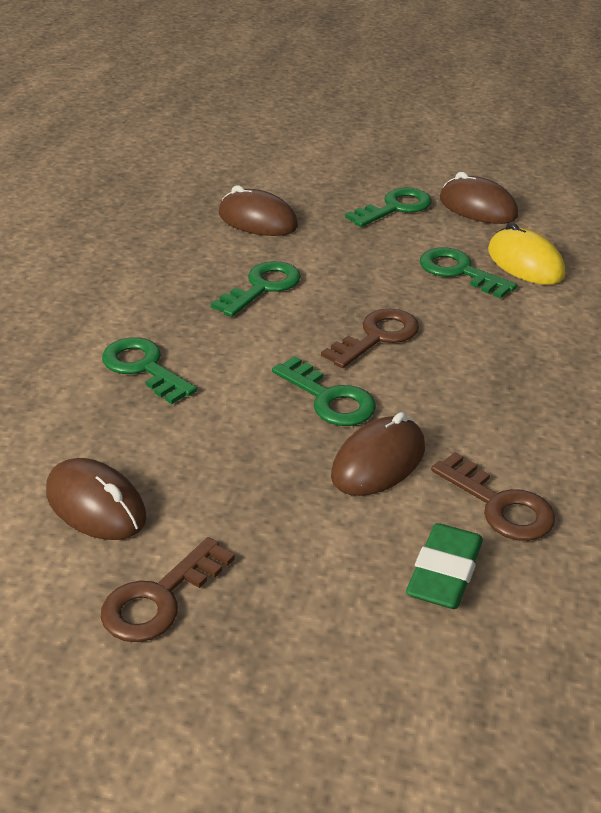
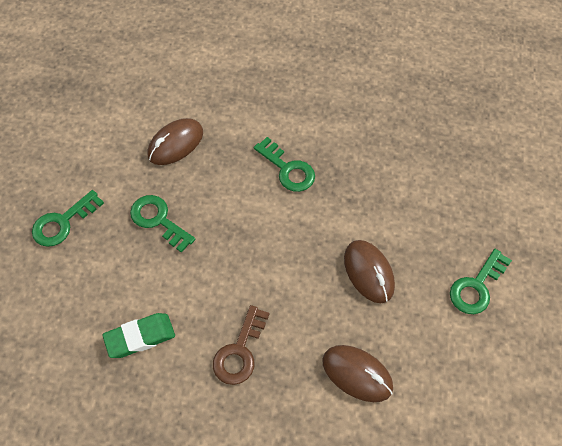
brown key: [101,537,235,642] [321,308,419,368] [431,452,555,541] = 3 -> [213,305,269,385] = 1
brown mouse: [46,458,147,540] [219,185,298,236] [331,412,425,496] [440,172,518,224] = 4 -> [148,118,203,165] [322,345,393,402] [344,240,395,303] = 3
green key: [102,337,197,404] [211,261,301,317] [272,356,376,426] [345,188,432,227] [420,247,517,299] = 5 -> [32,190,104,247] [130,195,195,253] [254,137,315,192] [450,249,512,314] = 4
yellow mouse: [488,222,565,285] = 1 -> none = 0

